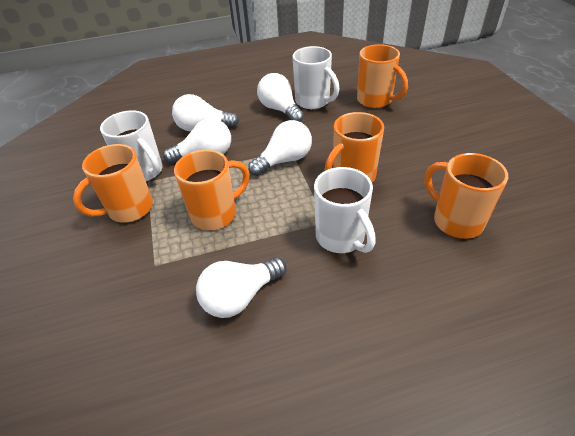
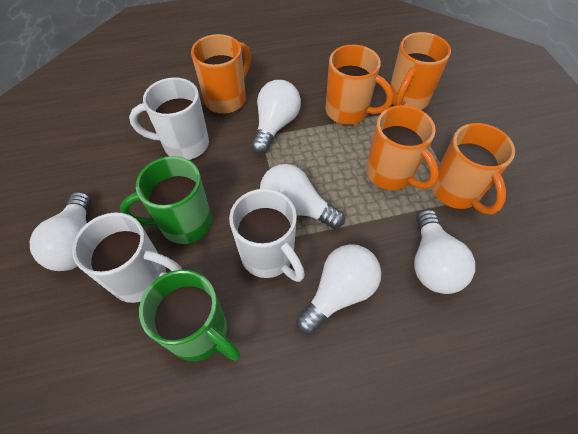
green mug: none = 0 -> [120,156,212,244] [139,270,241,361] = 2

